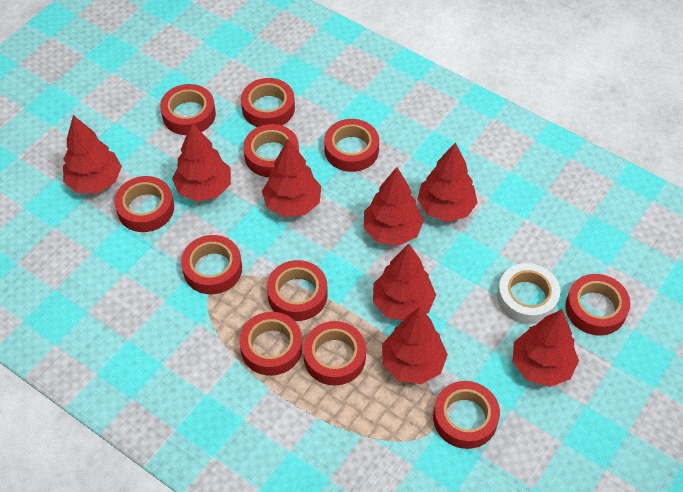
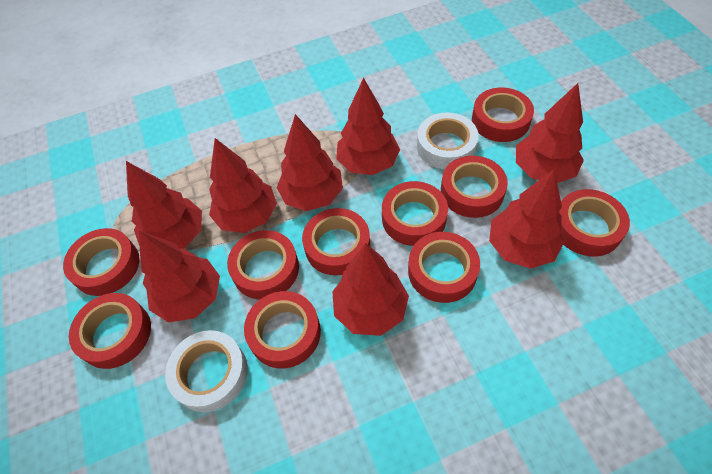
red tape: [114,176,174,232] [160,84,216,135] [181,235,242,294] [239,312,303,376] [241,78,295,127] [243,124,299,177] [267,260,328,321] [303,321,366,386] [324,119,379,172] [433,381,500,449] [565,274,630,336] = 11 -> [63,228,140,296] [69,293,151,369] [227,230,299,300] [244,291,321,369] [302,208,370,276] [382,181,448,246] [408,232,480,303] [441,156,508,218] [472,87,534,142] [559,189,630,257] = 10
white tape: [497,263,560,324] = 1 -> [165,330,248,412] [417,112,479,169] = 2

